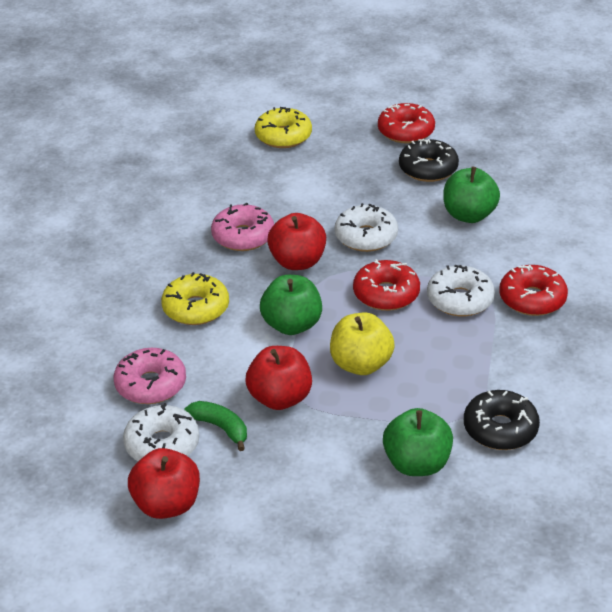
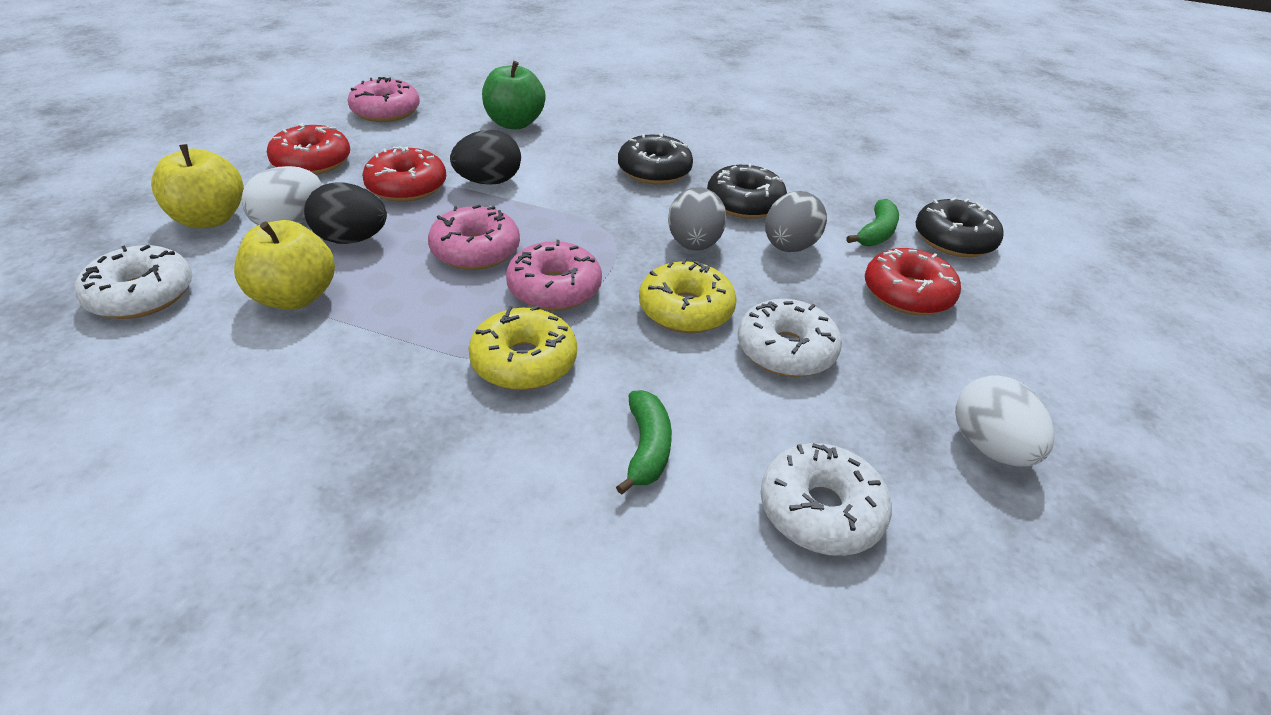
black donut: [399,139,459,182] [464,390,540,450] = 2 -> [618,133,693,185] [707,163,787,219] [915,197,1004,257] = 3
black egg: none = 0 -> [304,183,387,244] [450,130,521,185] = 2
green apple: [260,275,322,335] [383,408,453,476] [443,167,500,223] = 3 -> [482,61,546,129] = 1
green banana: [184,401,247,451] = 1 -> [616,390,672,495] [846,199,899,246] = 2
grey egg: none = 0 -> [668,187,727,251] [765,191,827,252] = 2
pink donut: [114,348,186,404] [211,203,274,251] = 2 -> [348,77,420,122] [428,205,520,270] [506,240,602,311] = 3
red apple: [128,448,200,519] [246,346,312,410] [267,213,326,270] = 3 -> none = 0
white egg: none = 0 -> [241,166,322,225] [955,375,1055,466] = 2
yellow apple: [330,313,395,375] = 1 -> [151,144,244,228] [234,220,335,310] = 2

